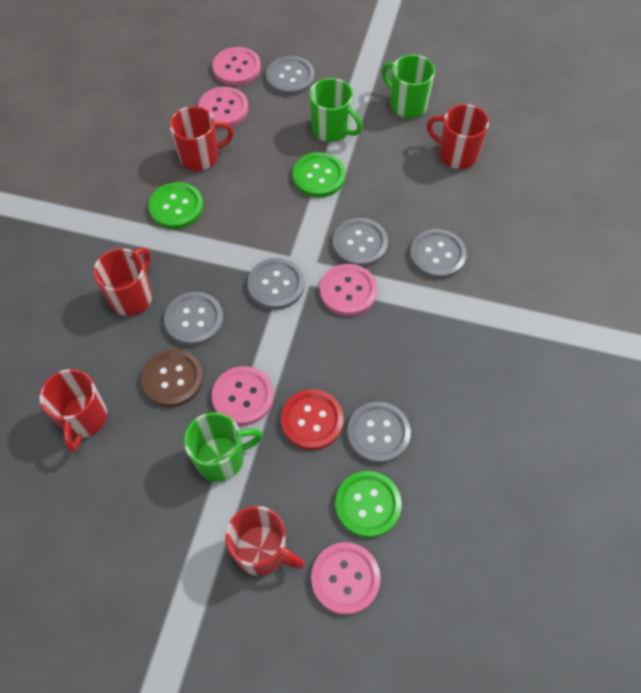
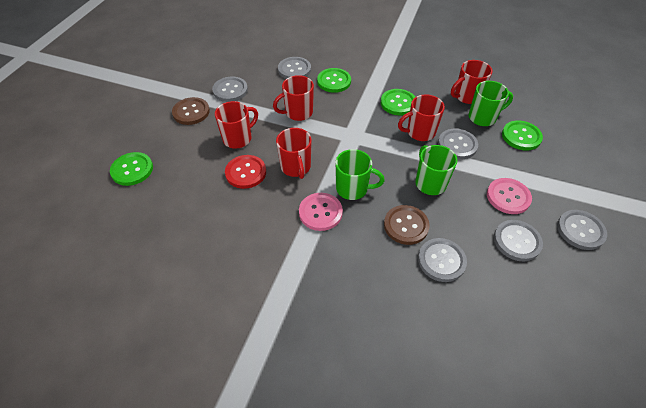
brown button: [141,349,203,407] = 1 -> [172,97,210,125] [384,205,430,245] = 2
green button: [149,182,204,229] [293,152,345,198] [335,471,402,538] = 3 -> [110,152,153,186] [317,68,351,93] [381,89,415,115] [502,121,543,151] = 4
pink button: [198,87,248,128] [212,47,261,86] [212,366,274,425] [311,542,380,615] [320,264,377,316] = 5 -> [299,193,343,231] [487,178,532,214] = 2

